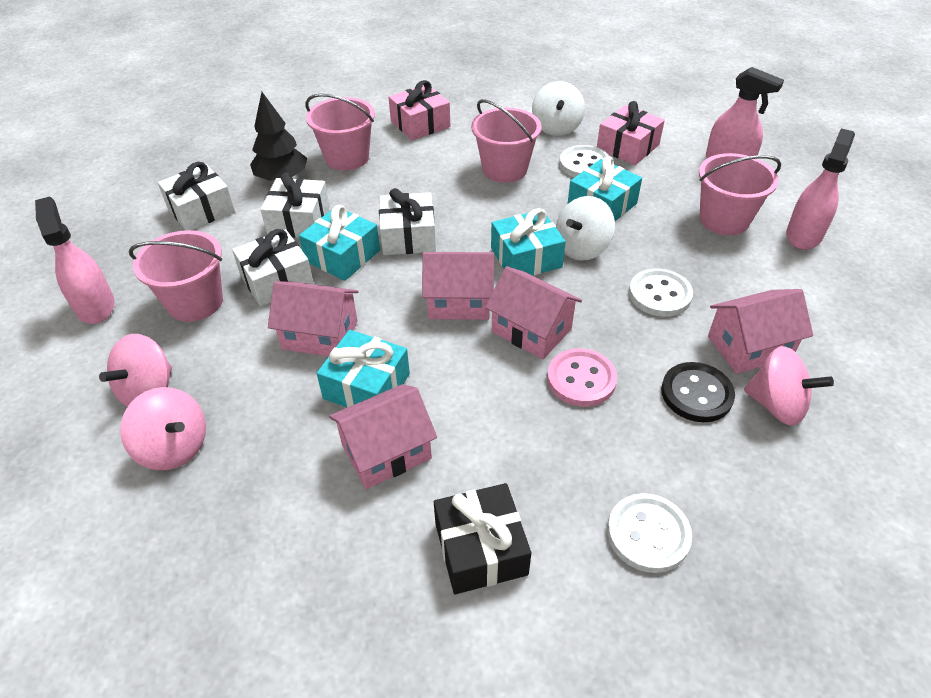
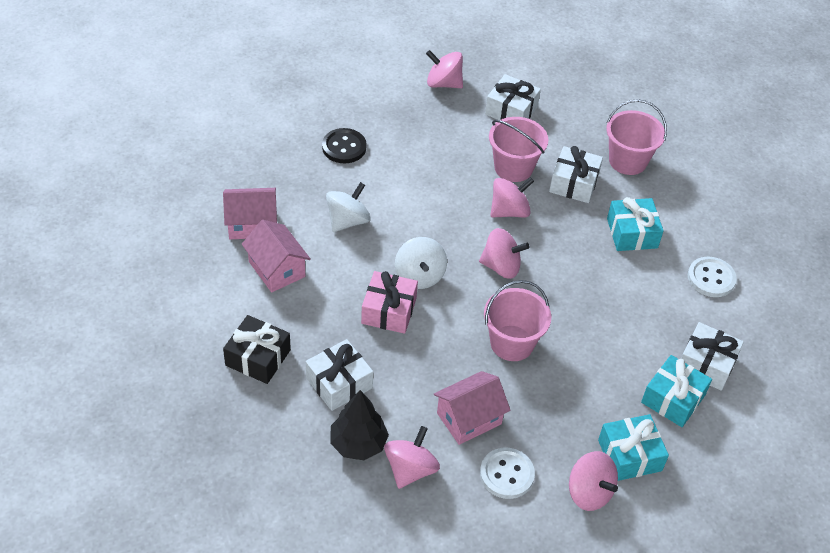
pink bucket: [129,230,223,322] [306,94,375,171] [471,99,542,183] [699,153,781,235] = 4 -> [484,280,551,361] [489,117,548,182] [606,99,667,175] = 3
pink button: [547,348,617,407] = 1 -> none = 0
pink gift: [389,80,450,140] [597,101,665,165] = 2 -> [361,271,418,334] = 1
pink house: [268,281,359,356] [329,384,437,489] [422,252,494,320] [485,266,582,359] [708,289,813,374] = 5 -> [223,188,277,239] [242,220,311,293] [434,371,511,445] = 3
pink spinning top: [99,334,172,407] [120,387,206,470] [744,346,834,426] = 3 -> [384,426,440,489] [426,50,463,88] [479,228,530,279] [490,177,534,218] [569,451,618,511] = 5
pink spray bottle: [35,197,115,324] [706,67,784,158] [786,128,855,250] = 3 -> none = 0
turquoise gift: [299,205,380,281] [317,330,410,408] [491,208,566,275] [568,156,642,221] = 4 -> [598,414,669,481] [607,197,664,251] [641,355,712,427] = 3
white button: [559,145,609,177] [607,493,692,573] [629,269,693,317] = 3 -> [480,447,535,499] [688,257,737,297] = 2

